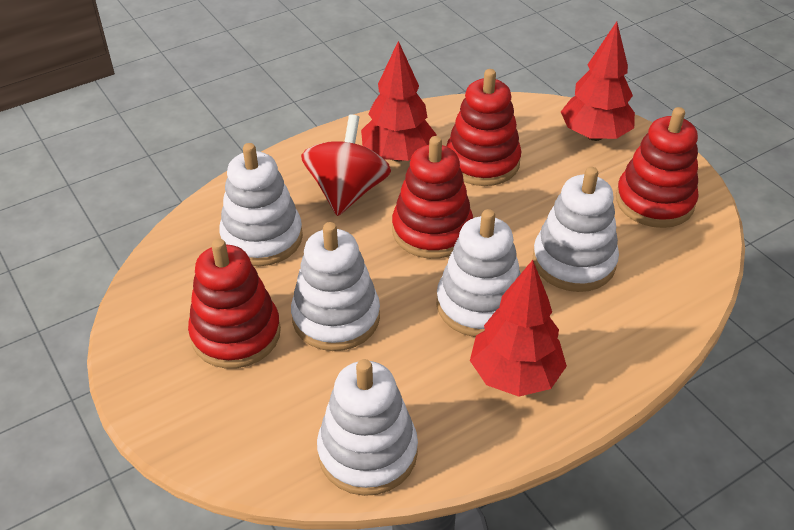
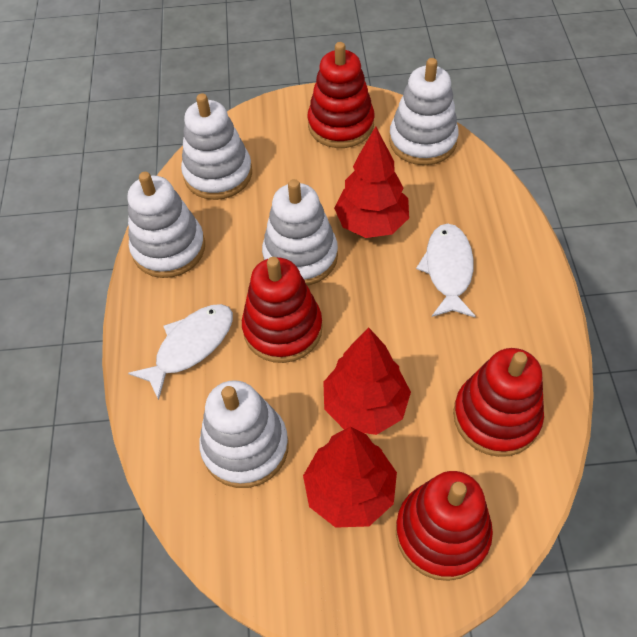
red spinning top: [301,115,391,216] = 1 -> none = 0
white fish: none = 0 -> [128,304,233,400] [416,224,475,317] = 2

